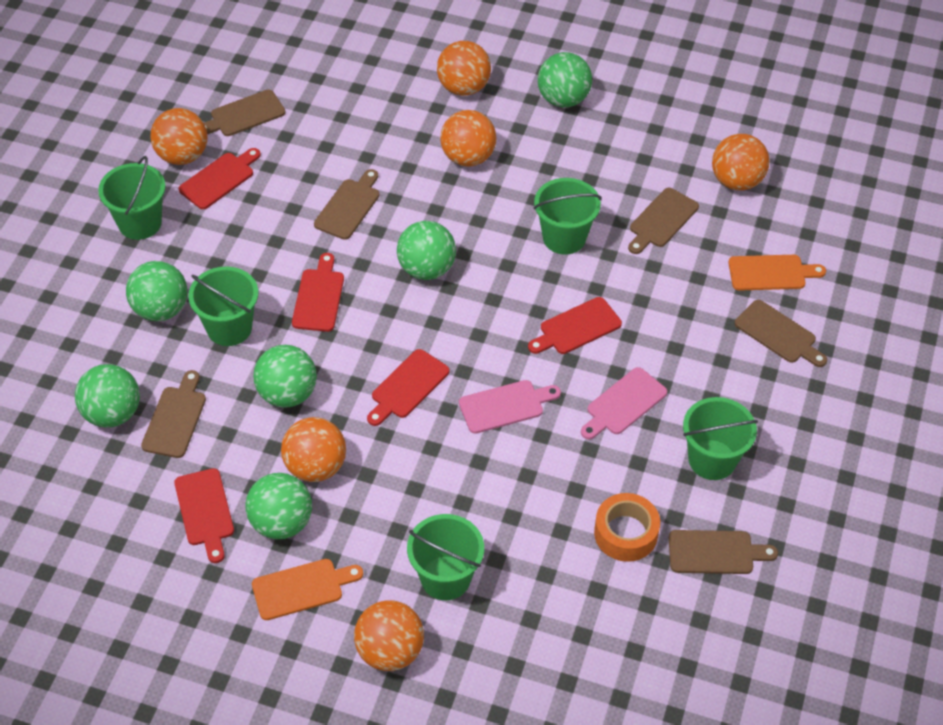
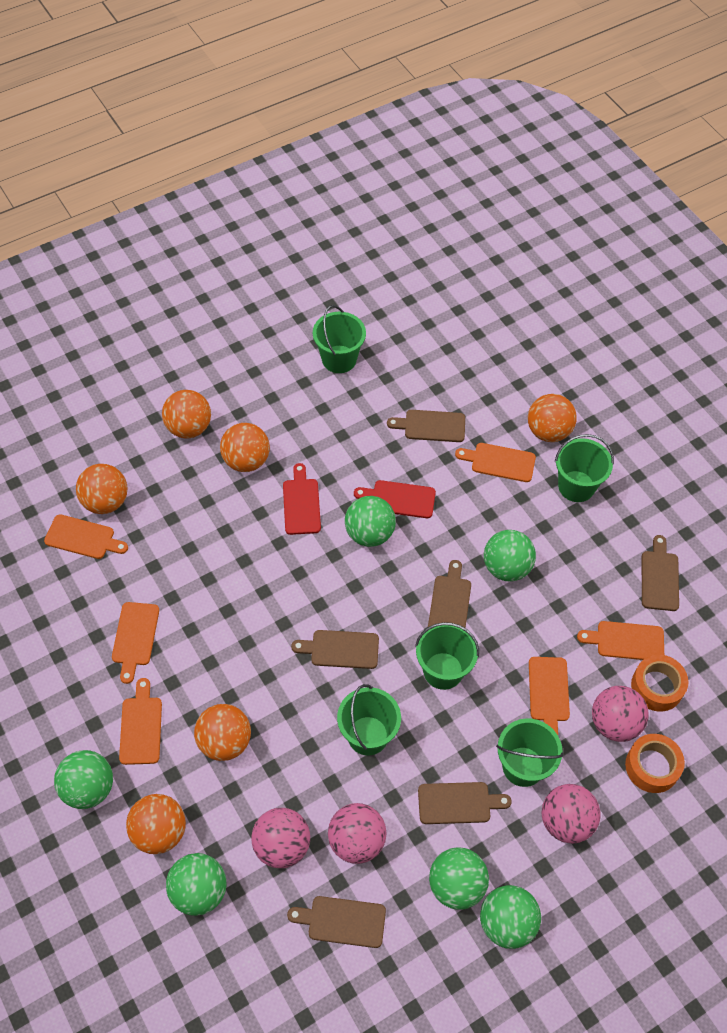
orange cutting board: [252,559,363,620] [729,255,826,291] = 2 -> [44,514,128,559] [112,602,159,684] [119,678,162,765] [455,443,536,482] [529,657,570,735] [577,621,664,660] = 6
orange tape: [594,493,660,562] = 1 -> [625,734,685,793] [631,655,688,712] = 2
pink ball: none = 0 -> [252,808,310,868] [328,803,387,864] [542,784,601,844] [592,686,649,742] = 4
pink cutting board: [459,380,561,434] [581,367,667,439] = 2 -> none = 0
red cutting board: [174,468,234,563] [179,148,261,209] [292,253,344,332] [367,349,450,426] [528,297,622,354] = 5 -> [283,463,321,535] [354,480,436,518] = 2

